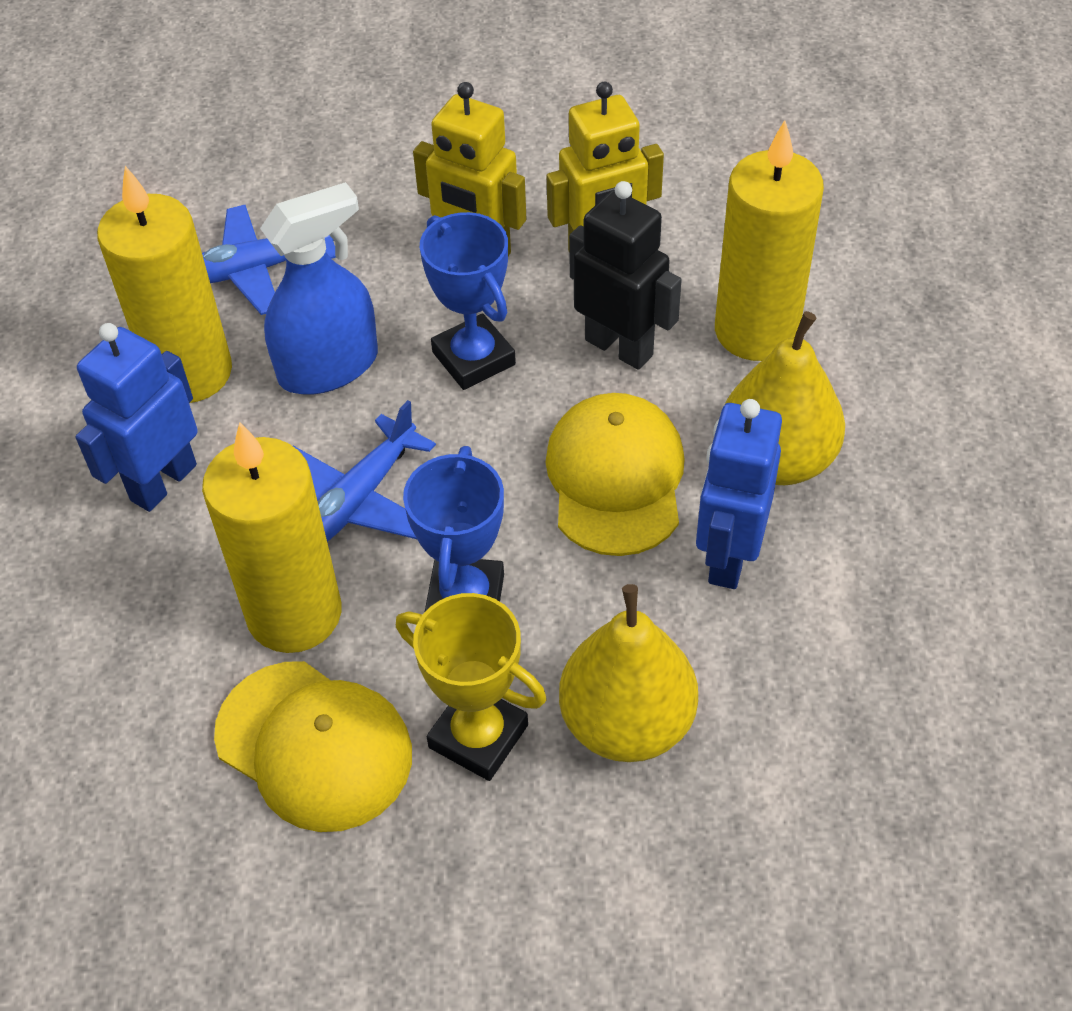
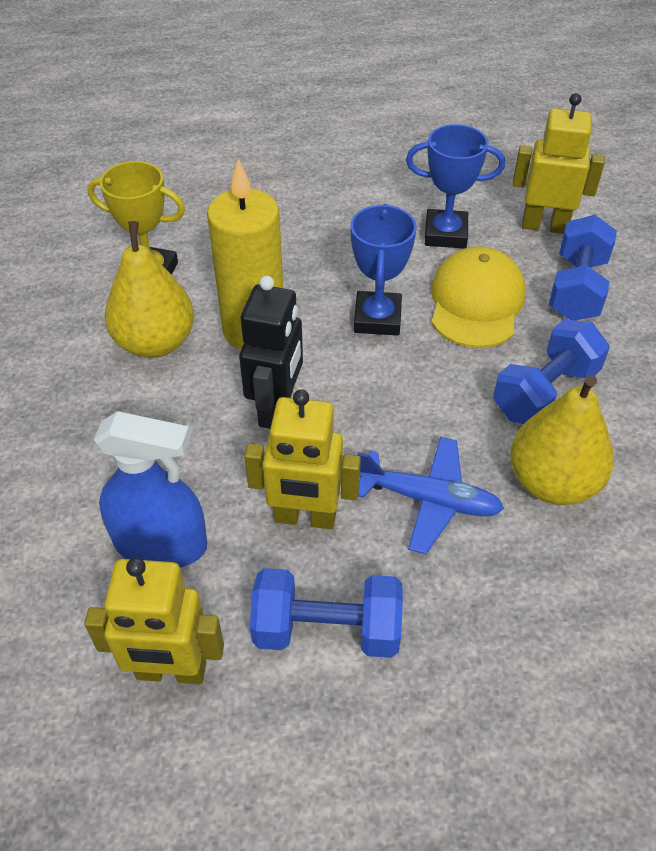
blue dumbbell: none = 0 -> [250,568,403,658] [493,320,610,424] [549,215,617,320] = 3
blue plane: [202,205,336,315] [293,400,436,542] = 2 -> [357,436,504,554] = 1
blue robot: [75,323,198,512] [696,399,782,589] = 2 -> none = 0
yellow candle: [97,166,232,403] [202,422,341,653] [715,120,824,361] = 3 -> [207,159,283,350] = 1
yellow cap: [214,661,412,832] [545,393,685,556] = 2 -> [431,246,526,348] = 1
yellow robot: [413,82,526,256] [547,82,664,253] = 2 -> [84,557,224,684] [244,389,361,529] [512,93,605,234] = 3

